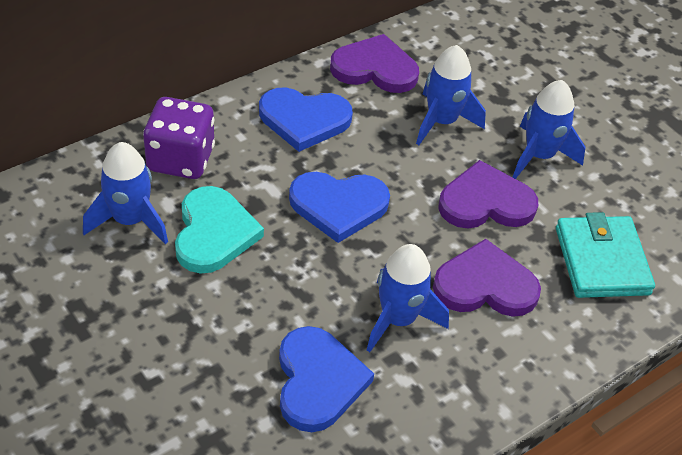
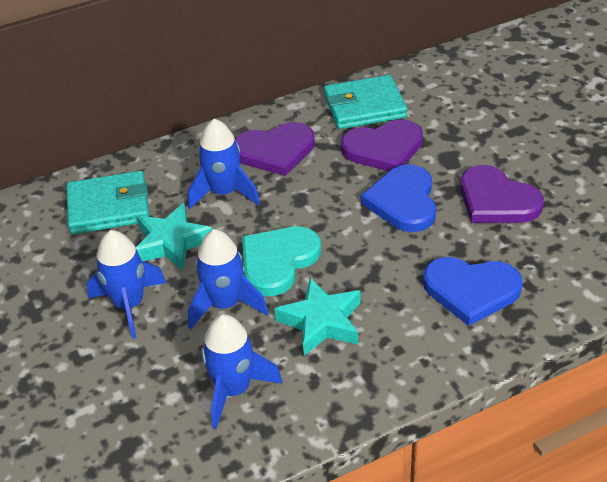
blue heart: [259,88,353,152] [279,326,374,432] [289,172,390,243] = 3 -> [361,164,436,232] [423,257,523,326] = 2
purple dice: [143,97,215,179] = 1 -> none = 0
turquoise star: none = 0 -> [136,203,213,271] [274,277,361,356] = 2
turquoise wallet: [556,212,655,298] = 1 -> [66,171,149,234] [324,75,407,129] = 2

